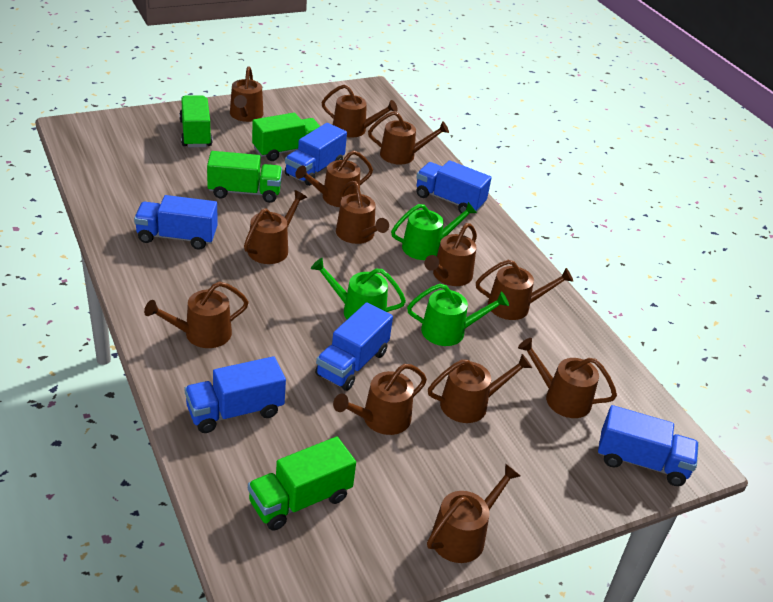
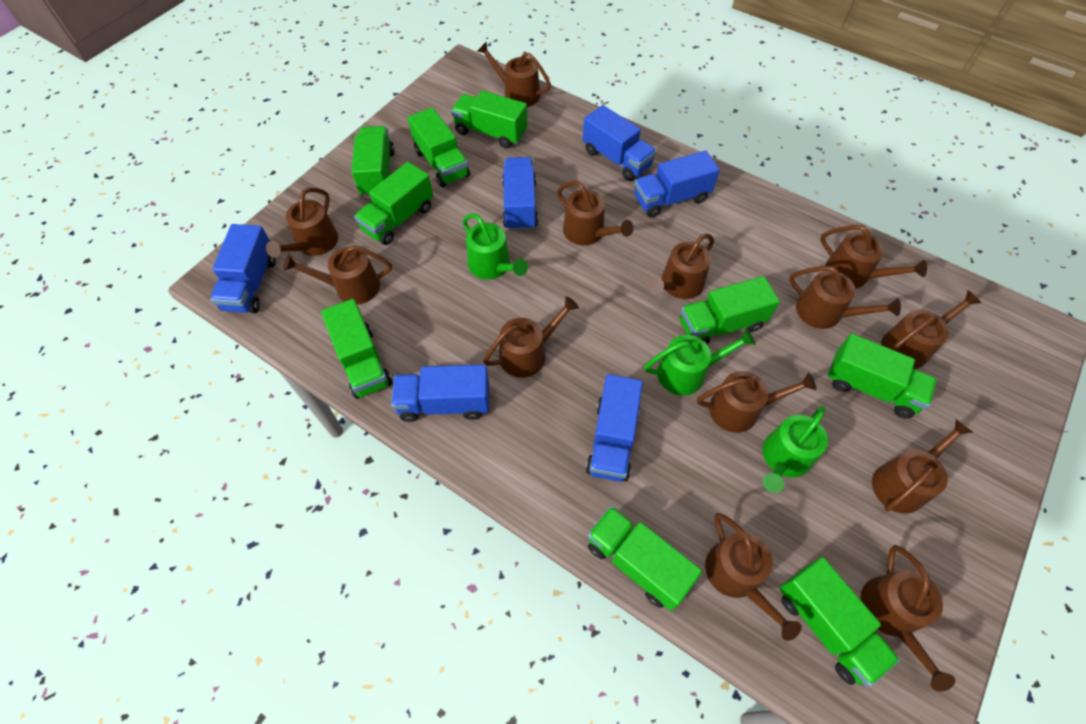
green truck: [179,95,212,147] [207,151,282,203] [248,437,356,531] [252,113,320,161] = 4 -> [321,299,392,399] [351,126,395,197] [354,162,433,245] [408,107,470,187] [451,90,527,149] [588,506,702,611] [680,276,780,344] [779,557,900,687] [827,334,937,418] = 9

